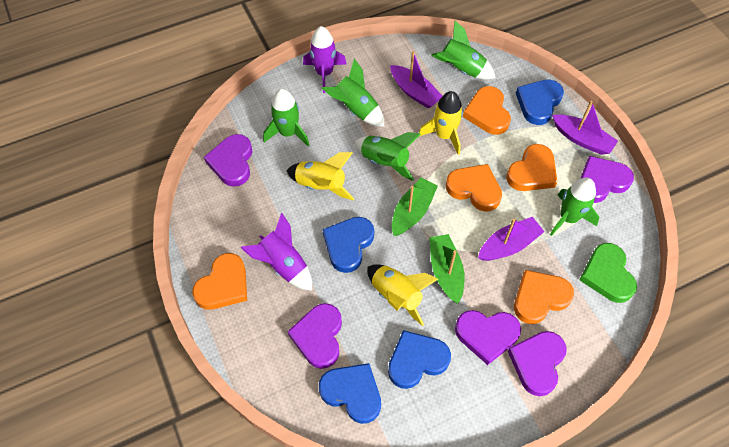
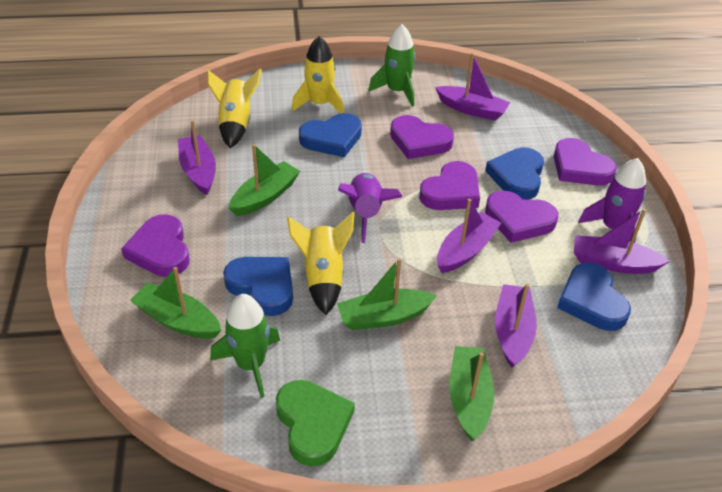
green boat: [392,177,438,236] [429,234,465,304] = 2 -> [130,267,221,339] [229,144,300,216] [337,258,437,330] [449,346,494,441] = 4
green rocket: [263,89,309,146] [322,59,384,127] [354,132,421,181] [431,21,496,80] [550,178,599,236] = 5 -> [210,294,280,398] [368,24,416,107] = 2
orange heart: [192,253,247,310] [446,164,502,212] [463,86,511,135] [507,144,558,191] [514,270,574,324] = 5 -> none = 0
purple boat: [390,51,443,108] [478,217,545,261] [552,100,618,155] = 3 -> [178,120,216,195] [435,53,510,121] [437,199,501,273] [495,283,537,368] [574,208,670,274] = 5

